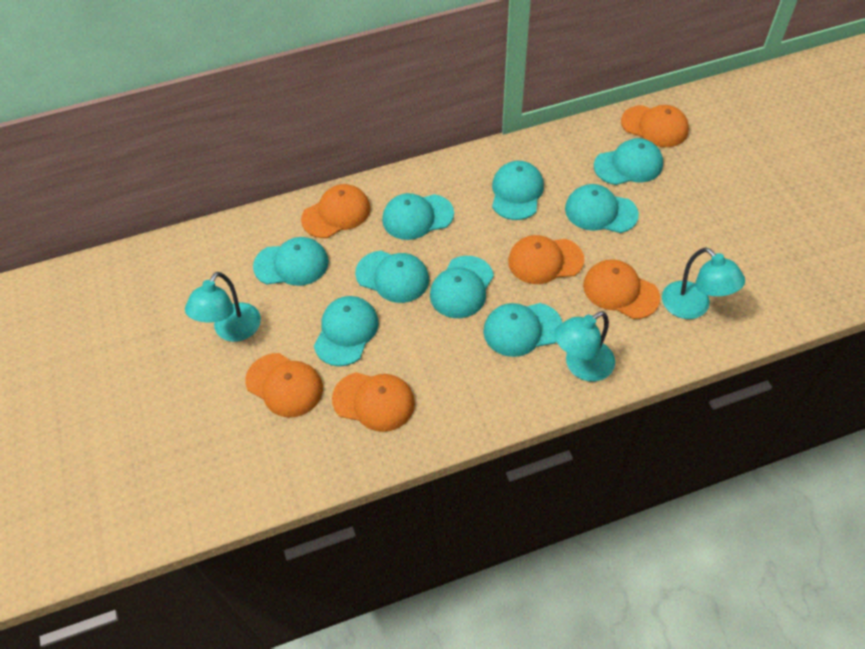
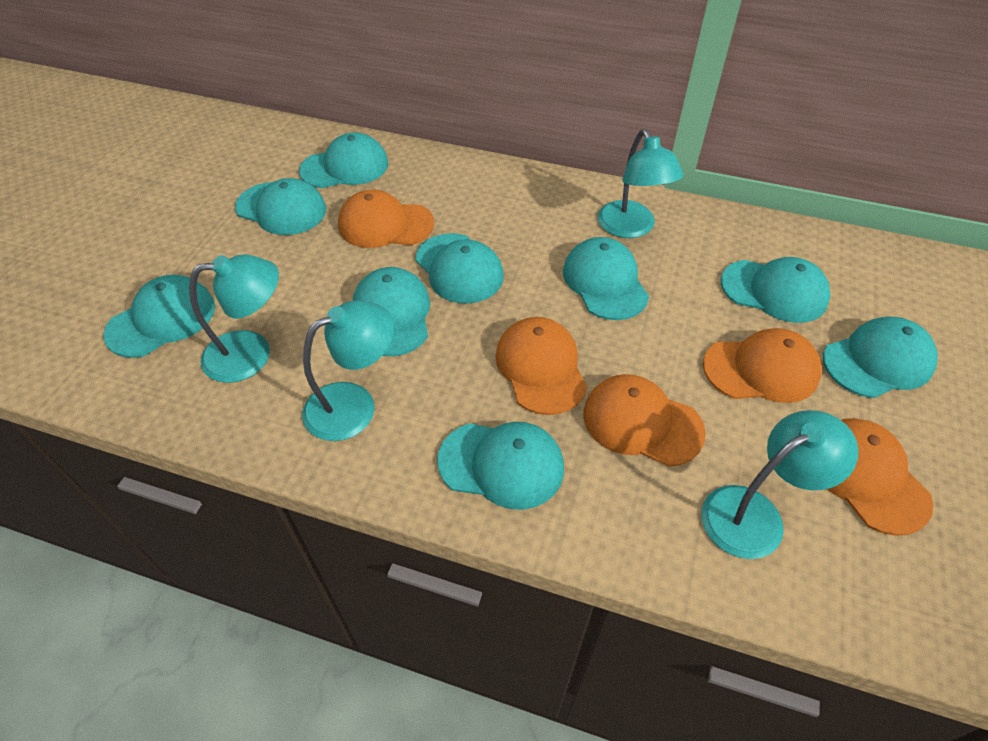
orange cap: [245,353,323,418] [301,184,371,238] [332,372,415,432] [508,235,584,284] [583,259,660,319] [621,105,689,147] = 6 -> [338,190,434,248] [495,317,587,415] [583,374,706,467] [703,328,822,403] [827,418,933,536] = 5
turquoise lamp: [185,272,261,342] [554,311,615,382] [662,247,745,319] = 3 -> [189,254,279,383] [302,301,394,441] [598,129,683,238] [701,410,859,559] = 4

